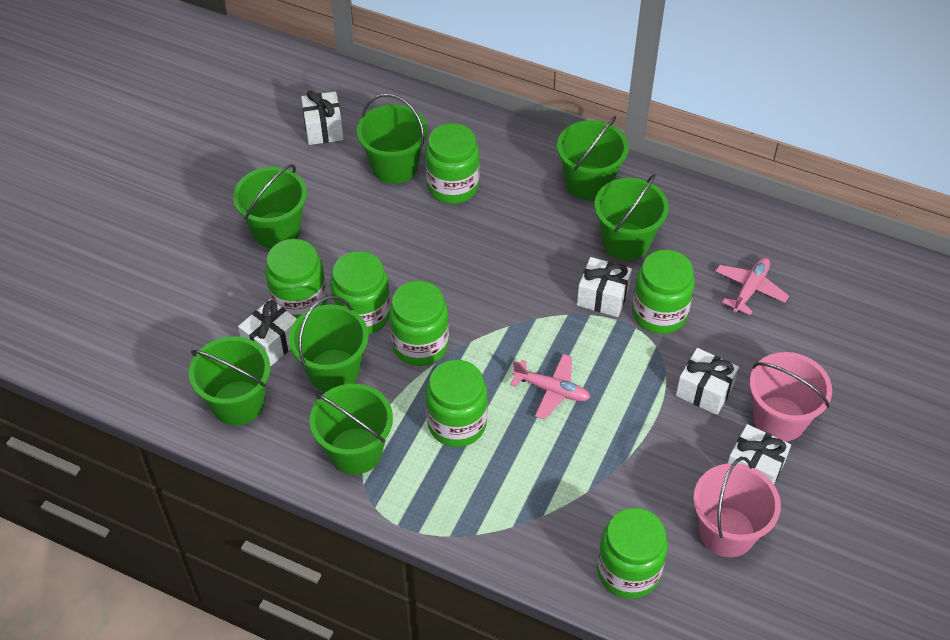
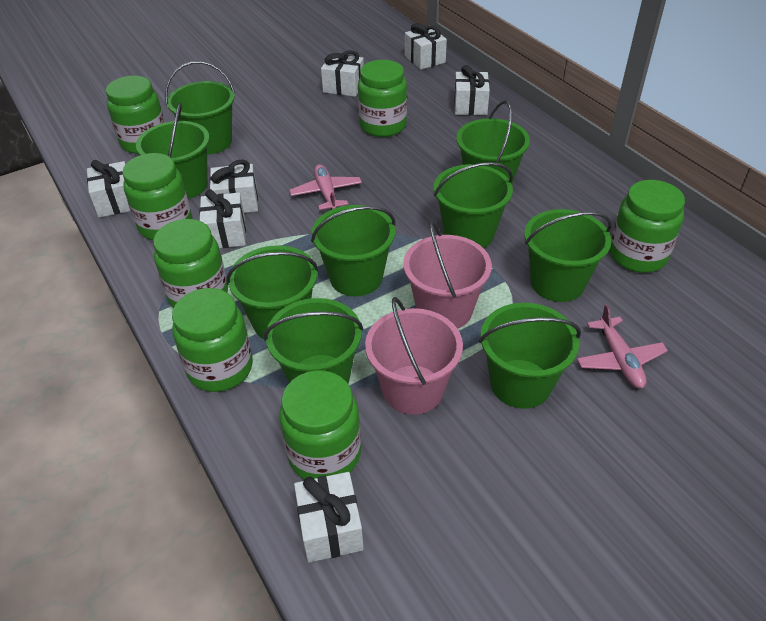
green bucket: [189,336,271,425] [233,164,307,249] [289,296,369,392] [310,384,393,475] [357,94,428,184] [557,116,628,200] [594,174,669,260] = 7 -> [136,103,209,199] [165,61,235,155] [226,245,319,339] [264,298,363,384] [311,205,395,296] [434,162,513,248] [456,100,530,184] [479,303,581,409] [524,209,612,302] = 9
white gift: [238,299,297,366] [301,90,344,145] [577,257,632,317] [676,348,739,415] [728,424,791,484] = 5 -> [87,160,130,218] [199,189,246,248] [210,160,258,213] [294,472,364,562] [321,50,364,97] [405,23,447,70] [454,65,490,115] = 7

